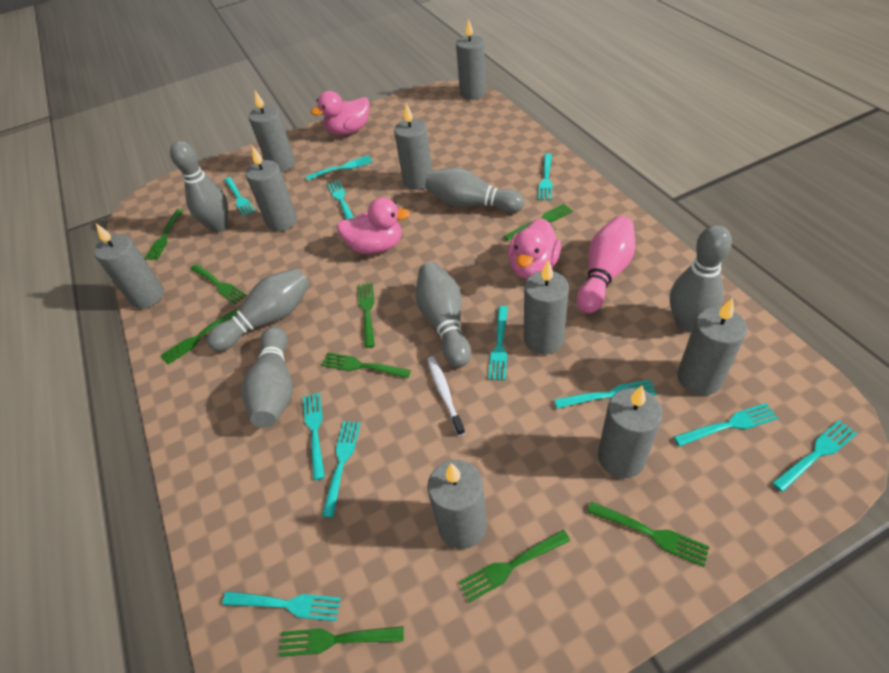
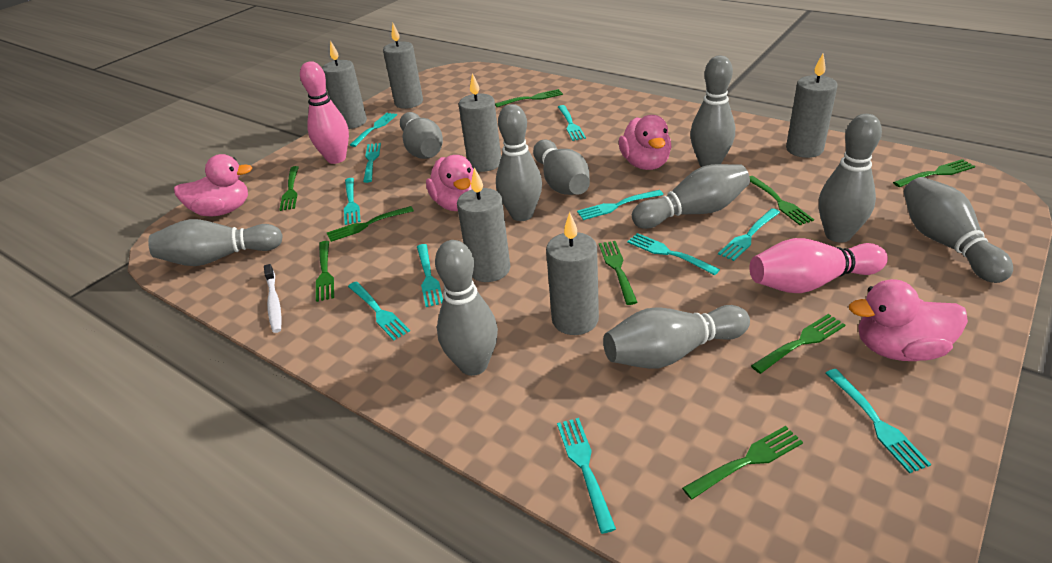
grey bowling pin: [170,141,228,233] [207,268,310,351] [241,326,293,428] [416,262,471,367] [425,167,524,213] [670,225,732,331] = 6 -> [148,219,283,266] [400,112,443,159] [435,240,498,376] [496,104,542,221] [533,140,590,195] [603,305,750,369] [632,164,750,229] [690,56,735,167] [819,114,882,243] [904,177,1013,283] = 10
grey candle: [94,223,164,309] [245,146,297,232] [249,91,295,172] [394,103,432,190] [427,460,487,549] [456,18,486,100] [524,261,569,355] [598,386,662,478] [677,298,747,395] = 9 -> [322,40,367,129] [383,23,423,109] [457,167,510,282] [459,73,501,172] [546,212,599,335] [786,54,838,158] = 6
pink bowling pin: [577,216,635,313] = 1 -> [300,61,349,164] [750,238,888,293] = 2
pink duck: [311,91,370,135] [337,198,410,254] [508,218,561,279] = 3 -> [174,154,252,216] [426,155,474,211] [619,115,672,170] [849,279,968,361] = 4

